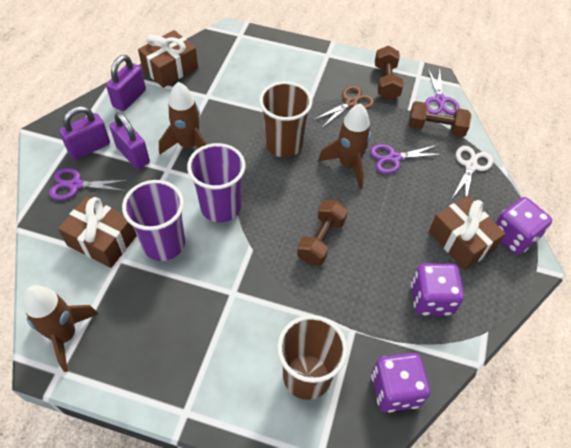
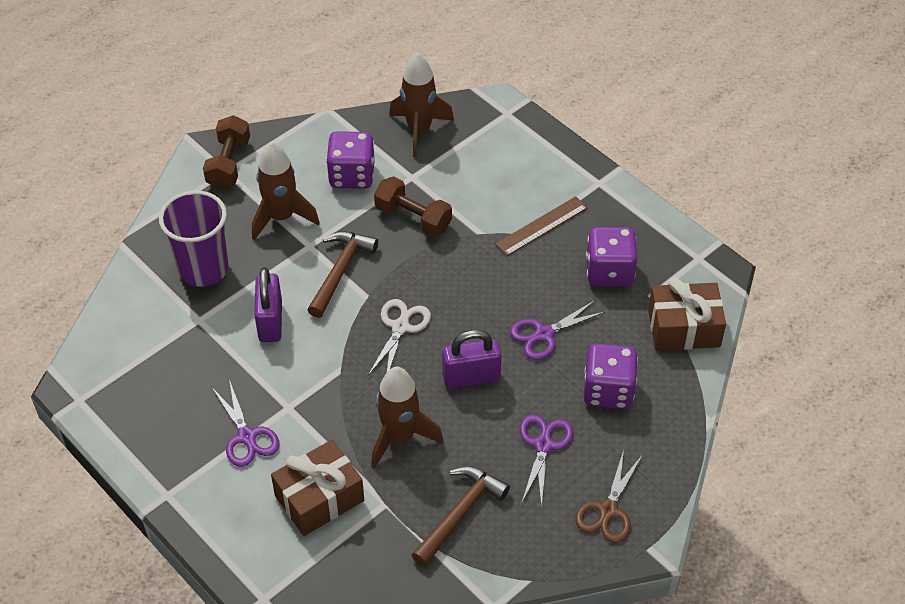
brown cup: [259,81,312,157] [277,315,348,400] = 2 -> none = 0
brown dumbbell: [297,200,348,266] [375,46,404,100] [409,101,472,137] = 3 -> [203,115,250,189] [374,176,452,237] = 2
brown gift: [58,197,137,268] [138,30,198,88] [429,196,506,270] = 3 -> [271,440,364,536] [648,277,726,350] = 2
brown hammer: none = 0 -> [307,231,378,318] [412,467,510,567] = 2
brown ruler: none = 0 -> [495,196,588,256] = 1
purple cup: [122,180,185,261] [187,143,245,223] = 2 -> [159,190,229,287] = 1
purple padlock: [59,106,110,160] [106,55,146,111] [109,112,150,169] = 3 -> [254,267,282,342] [442,330,502,389] = 2

